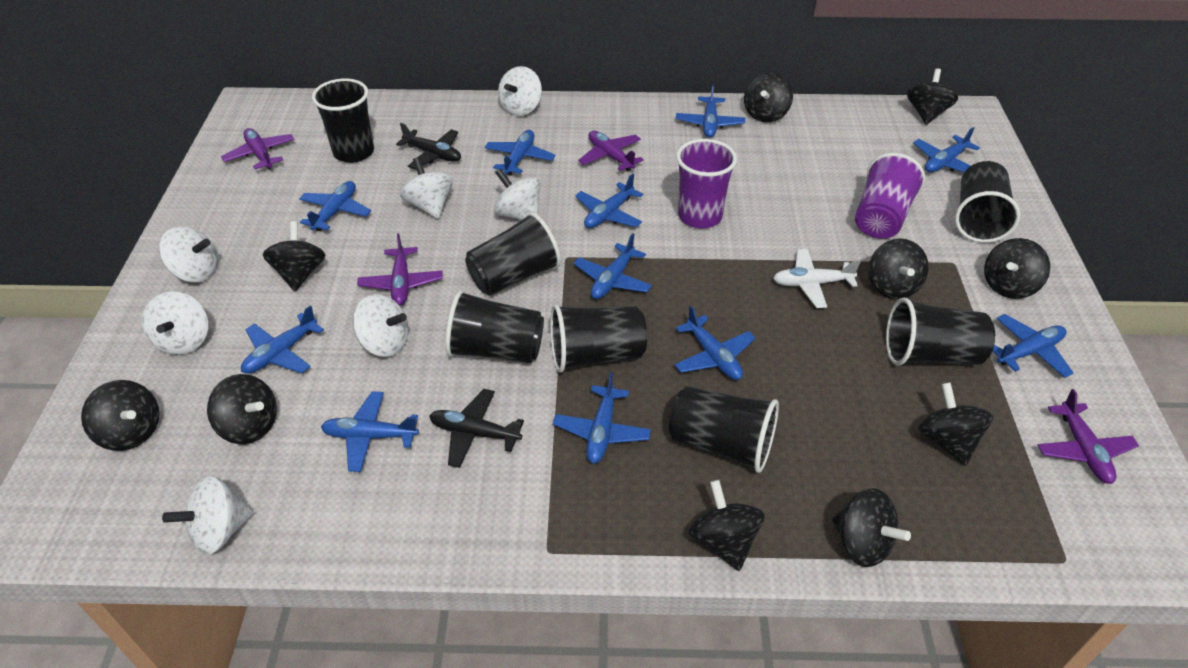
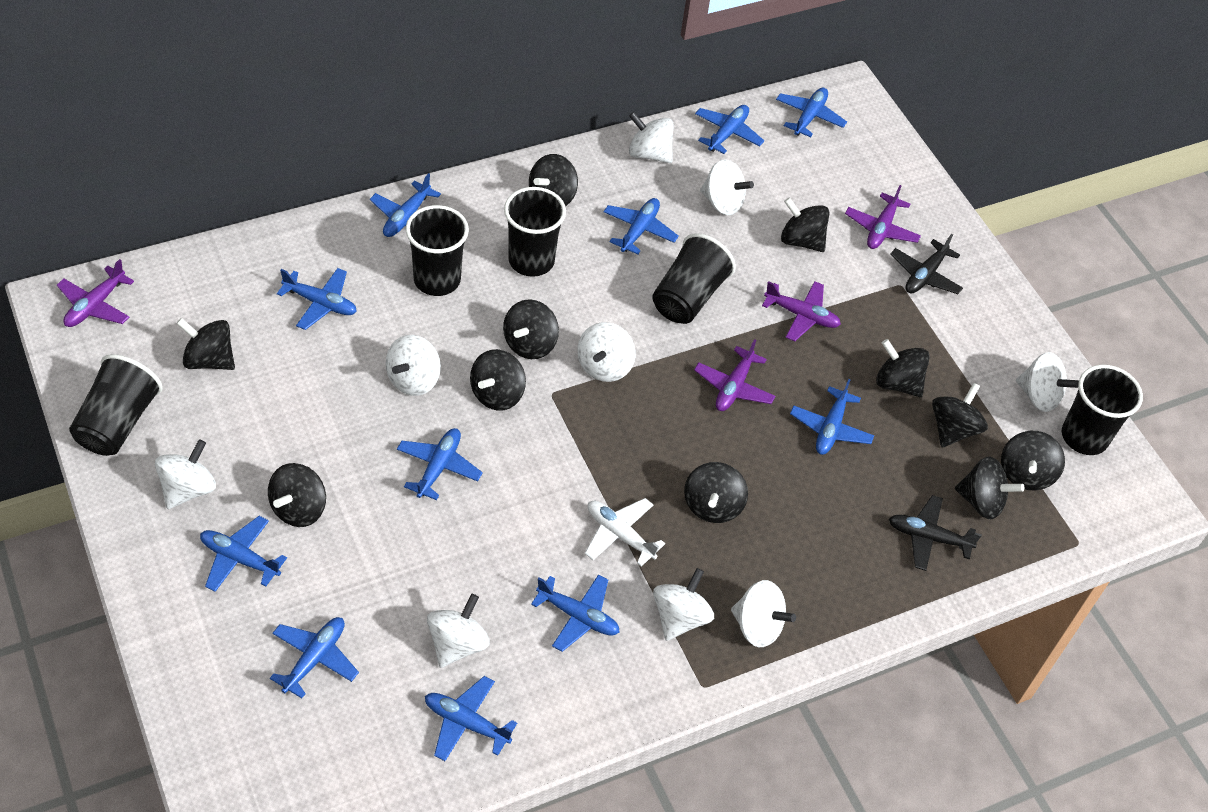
black cup: [312,78,374,163] [445,290,544,363] [465,212,561,296] [550,304,647,373] [669,386,779,473] [886,298,995,366] [955,161,1020,243] = 7 -> [69,354,163,456] [406,205,469,296] [504,187,566,277] [652,233,736,324] [1062,365,1143,455] = 5
black spinning top: [81,380,159,451] [207,374,277,444] [263,221,325,291] [689,480,765,571] [744,72,793,122] [832,488,911,567] [868,239,929,299] [907,68,958,125] [918,382,993,466] [984,238,1050,299] = 10 -> [176,318,235,370] [268,463,326,527] [470,349,526,411] [503,299,559,359] [529,154,578,207] [684,462,748,523] [781,197,830,252] [876,339,930,397] [932,382,988,447] [955,457,1024,520] [1001,431,1065,490] = 11
purple cup: [676,139,737,228] [855,153,925,239] = 2 -> none = 0
white spinning top: [142,291,208,355] [159,226,217,282] [162,476,254,554] [352,294,408,357] [400,157,453,219] [494,169,540,220] [498,66,542,116] = 7 -> [155,439,216,509] [386,335,441,396] [427,594,490,668] [577,322,635,382] [629,112,674,163] [653,568,714,641] [700,159,754,215] [731,580,796,647] [1016,352,1079,412] = 9

